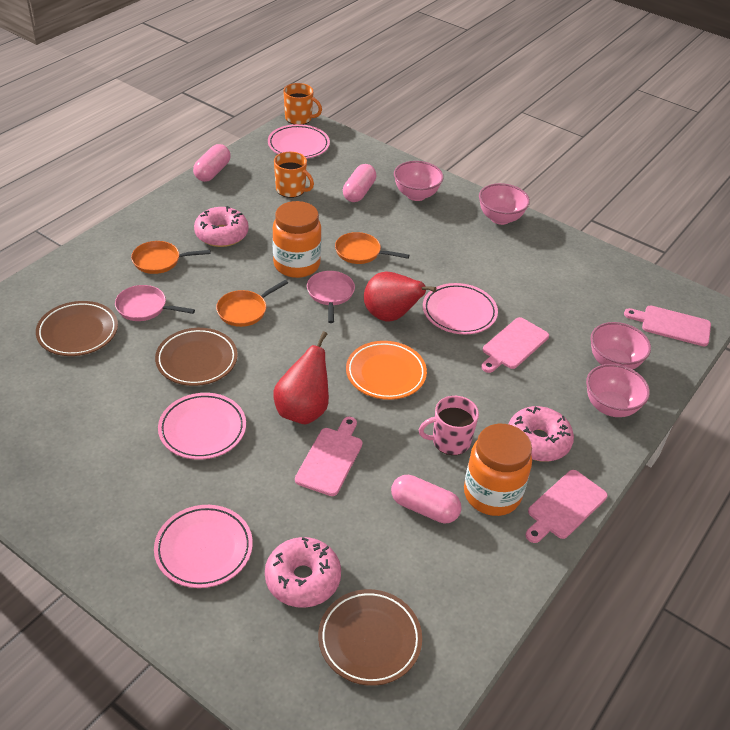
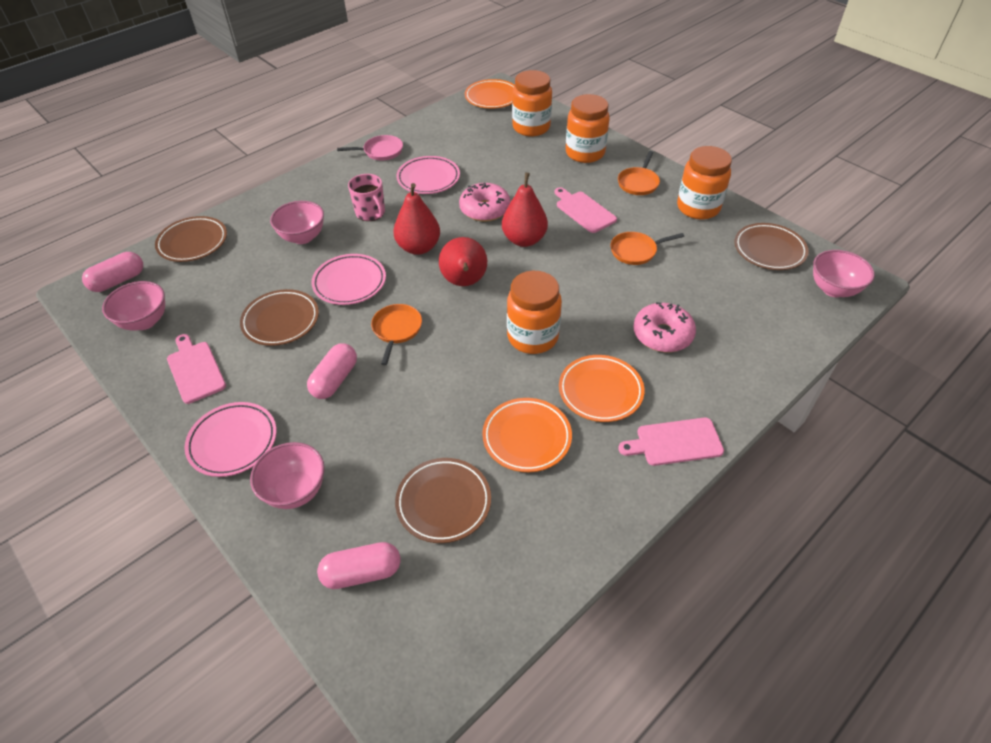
brown plate: [36,301,118,356] [155,328,238,386] [318,589,422,686] = 3 -> [155,216,227,262] [240,289,319,346] [395,458,491,543] [735,223,809,270] = 4
orange jar: [272,201,321,278] [464,424,532,516] = 2 -> [507,271,562,354] [512,70,552,136] [566,94,610,163] [677,146,732,219] = 4
orange mug: [274,152,314,198] [283,83,322,125] = 2 -> none = 0
orange plate: [346,341,427,400] = 1 -> [465,79,515,109] [482,398,572,472] [559,355,645,422] = 3
pink cutting board: [295,417,363,496] [481,317,549,373] [526,470,608,543] [624,305,711,346] = 4 -> [167,334,226,404] [554,187,617,233] [618,418,724,466] = 3
pink donut: [194,206,249,247] [265,537,341,608] [509,406,574,462] = 3 -> [459,183,511,222] [633,302,696,352] = 2
pink pan: [115,285,195,321] [307,271,355,323] = 2 -> [337,135,403,161] = 1
pink plate: [154,505,253,588] [158,393,246,460] [268,124,330,159] [423,283,498,334] = 4 -> [184,402,277,477] [311,254,386,305] [396,156,460,194] = 3
red pear: [273,331,329,424] [364,271,437,322] = 2 -> [393,183,440,255] [439,237,487,286] [502,172,548,247] = 3

